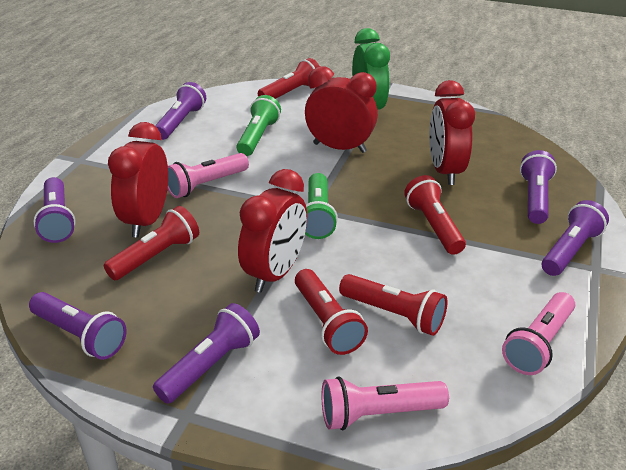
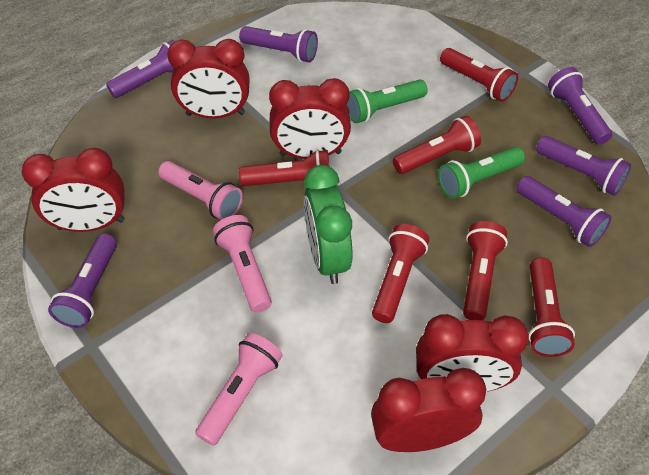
red clock: [108,122,168,238] [238,169,307,293] [305,66,378,153] [429,80,475,185] = 4 -> [22,148,125,232] [167,39,250,119] [269,78,351,159] [371,368,486,452] [416,314,529,392] = 5
red flashlight: [104,206,199,280] [258,58,319,99] [295,269,368,355] [339,274,448,336] [404,175,466,255] = 5 -> [239,150,330,186] [372,224,429,323] [393,116,481,174] [440,48,518,102] [463,221,508,320] [529,257,575,357] = 6

